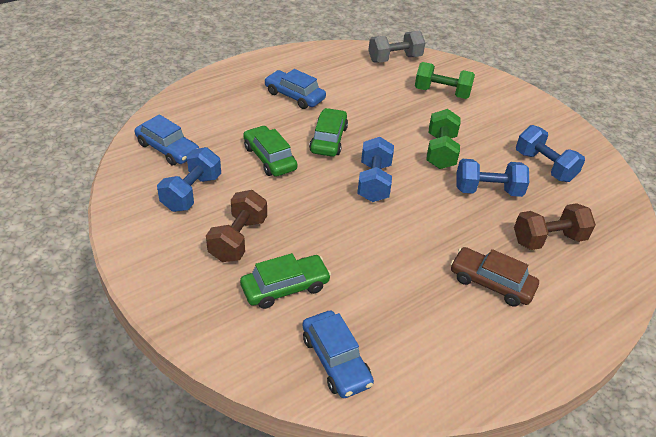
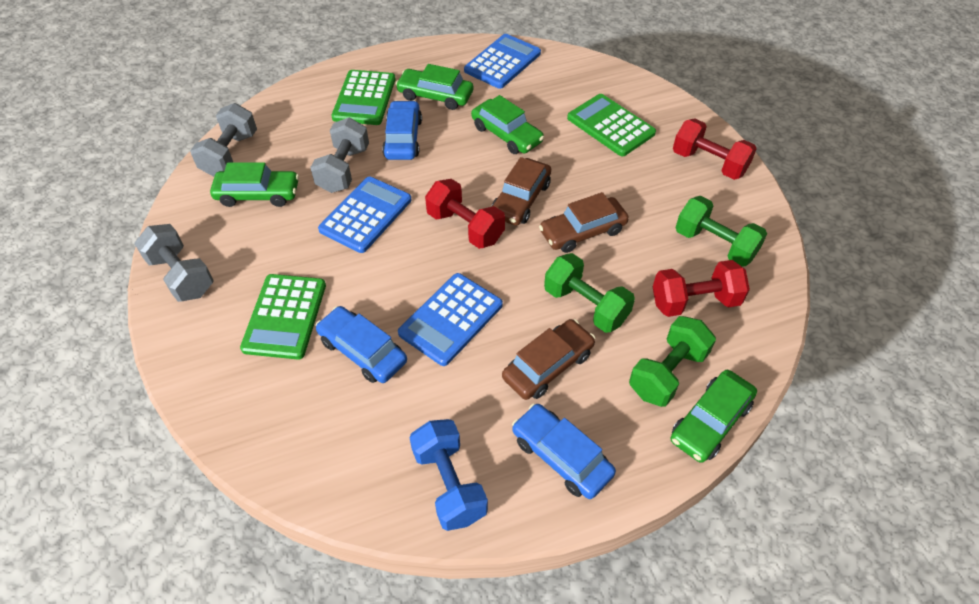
blue calculator: none = 0 -> [318,177,412,253] [398,273,503,366] [464,34,541,89] = 3
blue dumbbell: [157,147,221,212] [357,137,394,202] [456,159,529,197] [516,125,585,182] = 4 -> [409,419,488,531] = 1
brown car: [451,247,539,307] = 1 -> [492,157,551,226] [502,319,595,400] [539,192,629,253] = 3
brown dumbbell: [206,190,267,262] [514,203,596,250] = 2 -> none = 0
green calculator: none = 0 -> [240,274,326,360] [331,70,396,125] [567,94,656,156] = 3
green car: [240,253,331,309] [243,126,297,177] [309,108,348,157] = 3 -> [210,162,299,207] [396,64,473,110] [471,95,544,154] [671,370,757,463] = 4
green dumbbell: [415,62,475,99] [426,109,461,169] = 2 -> [544,253,635,333] [629,316,716,407] [675,196,767,267] = 3
grey dumbbell: [368,31,425,63] = 1 -> [134,224,214,302] [190,103,257,177] [310,118,369,193] = 3
red dumbbell: none = 0 -> [425,179,505,249] [653,260,750,317] [673,118,757,180] = 3

